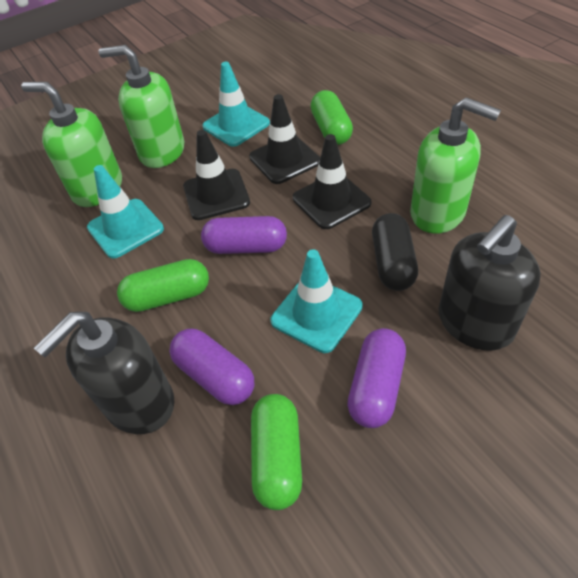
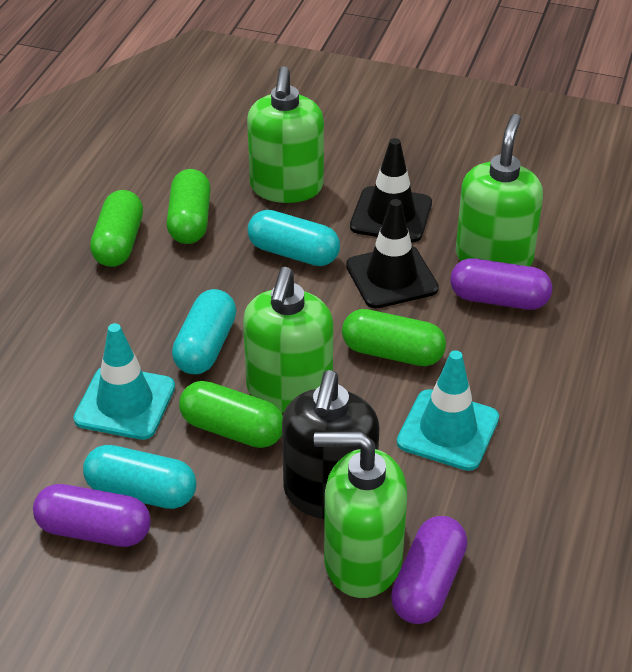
black capsule: [372,213,418,291] = 1 -> none = 0
black soap dispenser: [34,312,174,434] [439,215,541,351] = 2 -> [282,370,379,519] = 1
black traffic cone: [183,130,250,220] [249,94,320,184] [293,134,371,229] = 3 -> [346,199,439,309] [350,138,432,243] = 2
green capsule: [117,259,209,312] [251,394,302,510] [311,90,353,145] = 3 -> [90,190,143,267] [167,169,211,244] [179,381,283,448] [342,309,446,366] = 4
green soap dispenser: [21,82,122,207] [98,45,185,168] [410,97,501,234] = 3 -> [243,267,333,413] [247,66,324,203] [314,431,407,598] [456,114,543,267] = 4
turquoise capsule: none = 0 -> [83,445,197,509] [172,289,236,374] [248,210,340,266] = 3
turquoise traffic cone: [87,165,164,259] [202,62,270,147] [271,249,363,353] = 3 -> [73,323,175,440] [397,350,499,471] = 2

